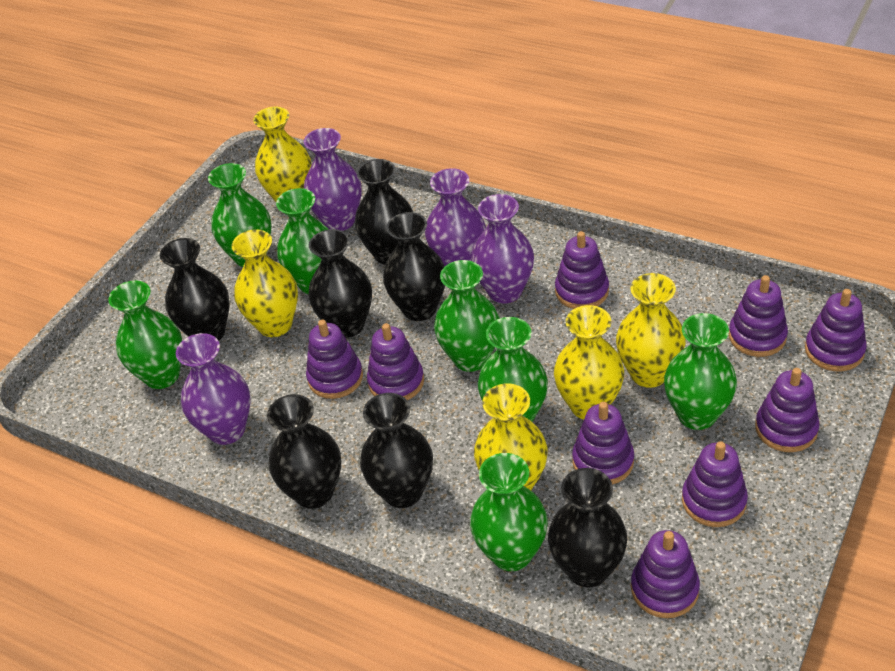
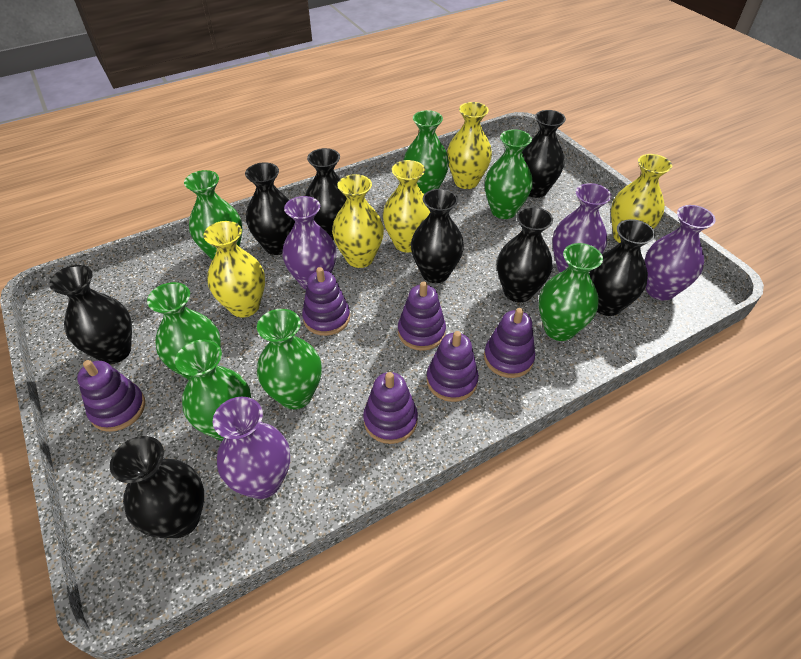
black vase: [160,238,230,341] [267,394,341,509] [308,229,372,338] [355,159,413,265] [360,393,433,508] [383,212,445,321] [548,468,627,587] = 7 -> [49,265,132,364] [110,436,204,538] [245,162,295,255] [305,148,347,240] [411,189,464,283] [497,207,553,302] [522,110,566,198] [589,219,655,316] = 8
purple stacking toy: [306,320,363,399] [367,323,424,400] [555,231,609,309] [572,402,634,485] [631,530,700,618] [682,441,748,527] [729,275,788,357] [755,368,820,452] [805,289,867,371] = 9 -> [77,360,145,432] [302,267,350,336] [363,372,418,444] [398,281,446,351] [426,331,479,402] [484,308,535,378] = 6

